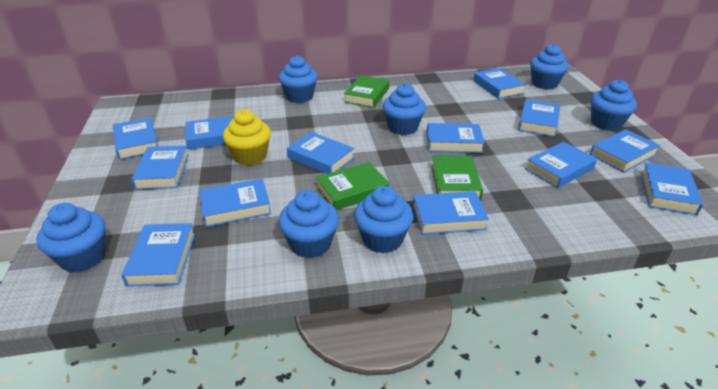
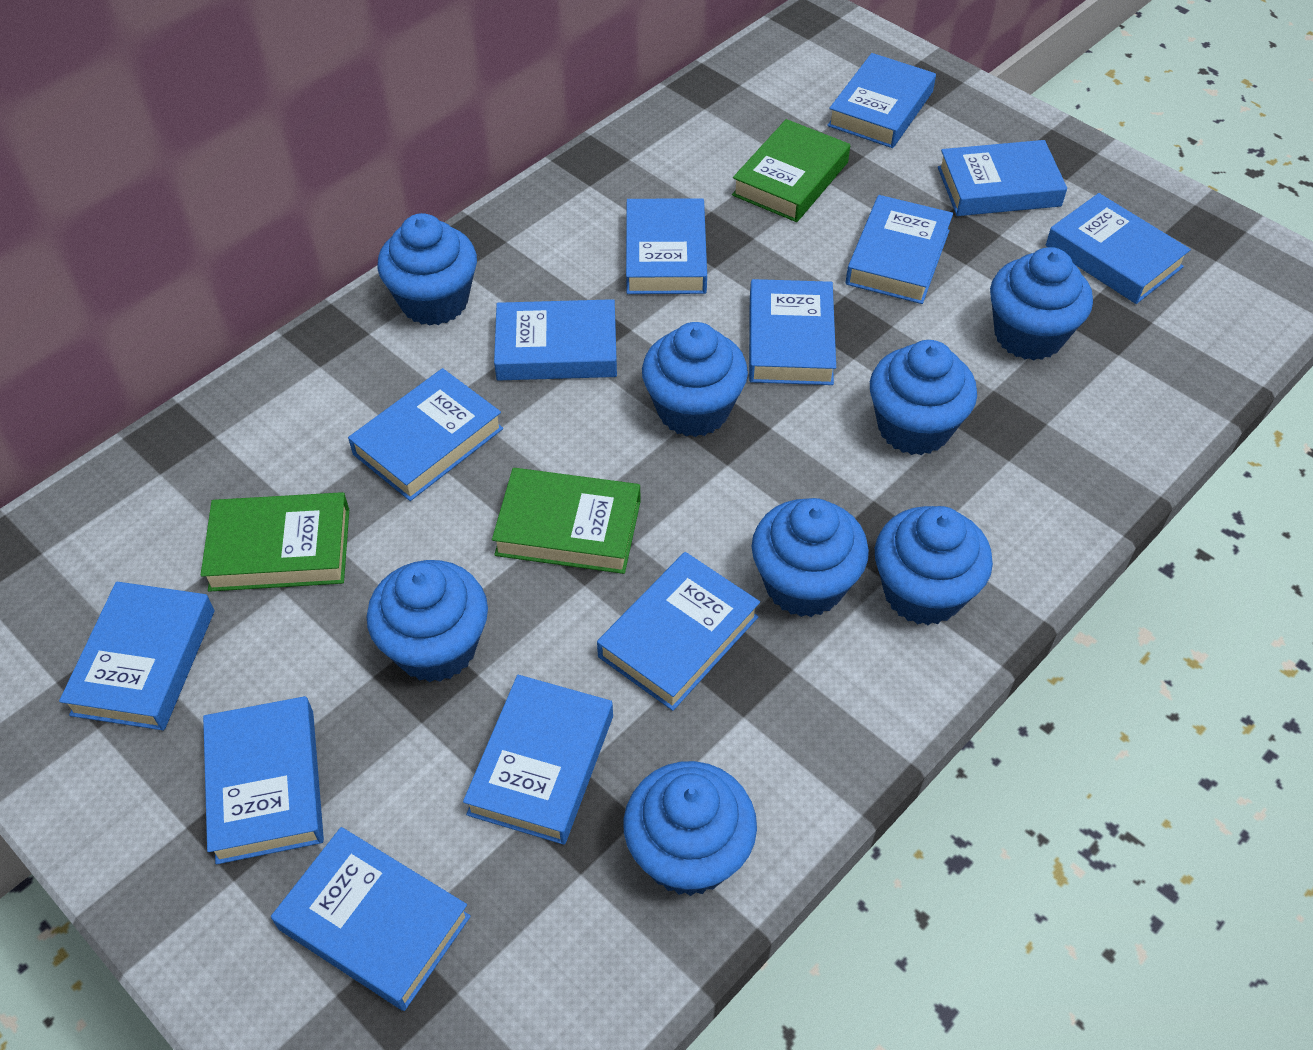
blue cupcake: [36,203,106,273] [279,55,318,103] [279,190,339,258] [354,186,413,253] [383,83,426,135] [530,44,569,89] [591,79,637,131] = 7 -> [367,560,488,682] [377,213,477,326] [623,761,757,896] [642,322,748,437] [752,498,869,617] [870,340,977,455] [875,506,993,625] [990,247,1093,360] = 8
yellow cupcake: [223,109,271,165] = 1 -> none = 0

